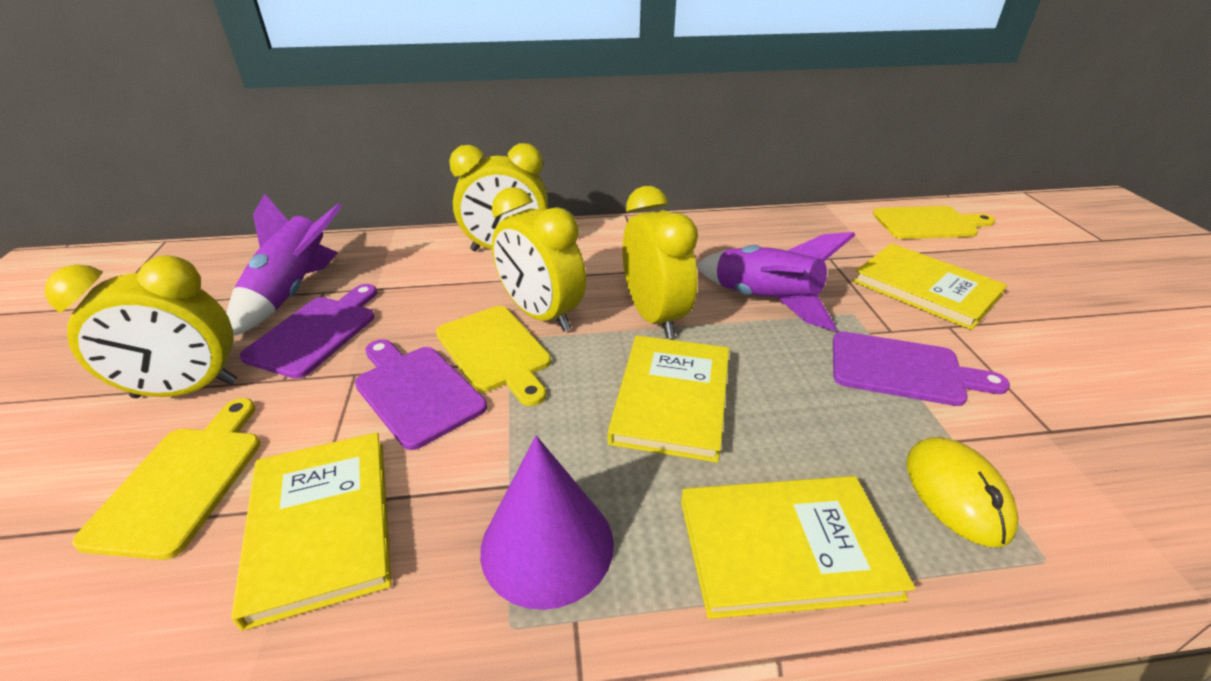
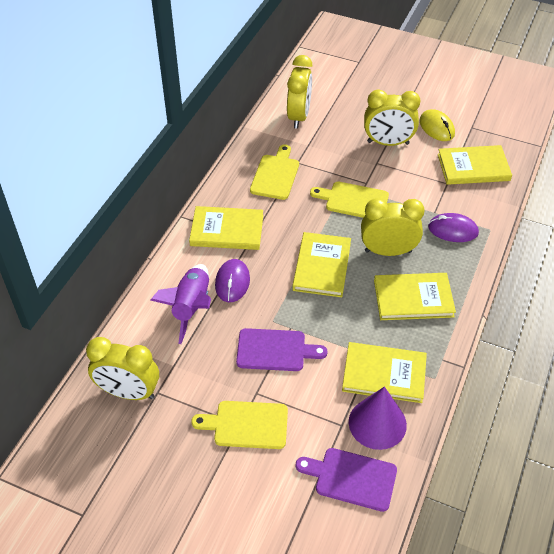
purple cutting board: [239,284,377,379] [355,339,487,450] [833,331,1010,406] = 3 -> [236,328,328,371] [296,448,397,512] = 2
purple mouse: none = 0 -> [215,259,250,302] [428,213,479,242] = 2
purple rocket: [226,194,342,336] [696,232,855,331] = 2 -> [150,264,211,344] = 1
yellow book: [231,432,391,631] [608,335,729,463] [681,476,915,619] [853,243,1007,330] = 4 -> [189,206,263,250] [292,232,351,297] [342,342,427,403] [374,273,456,320] [438,145,512,185] = 5

